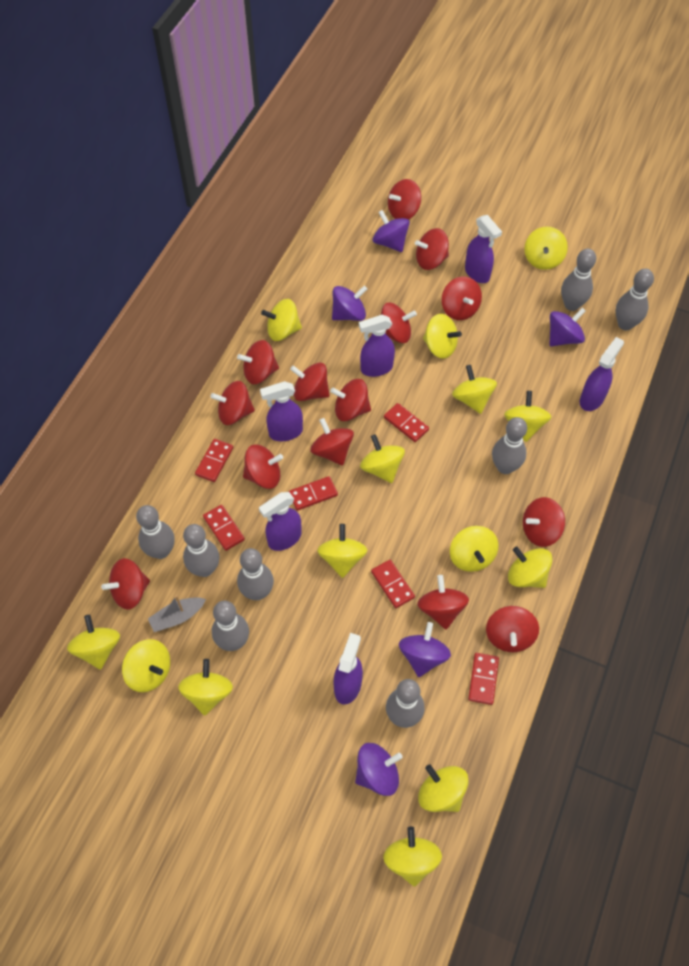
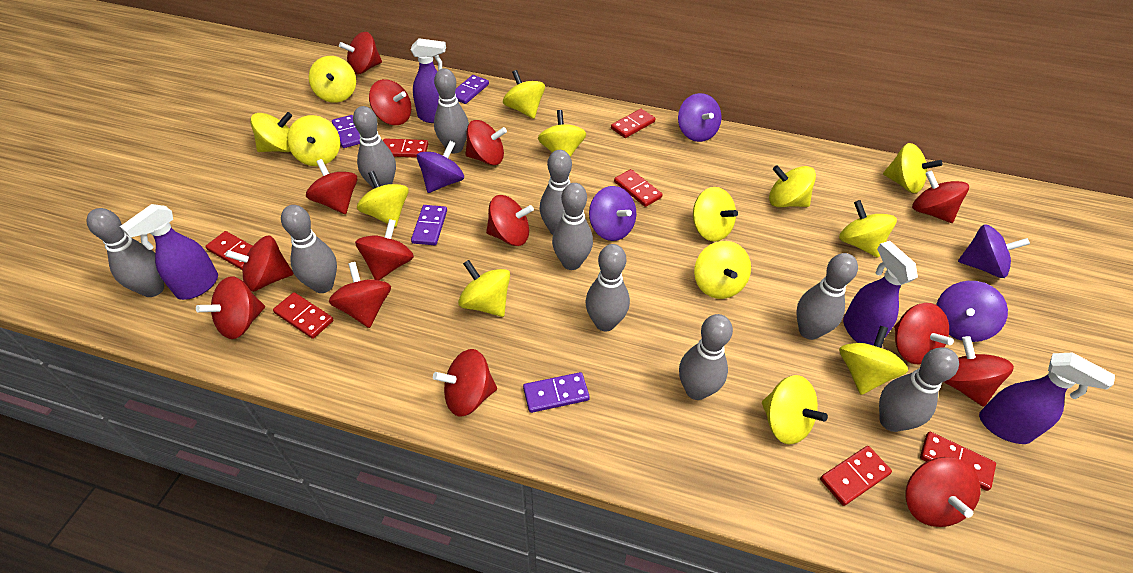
grey boat: [148,595,206,632] = 1 -> none = 0
grey bowling pin: [136,505,175,559] [183,524,219,577] [212,601,249,651] [237,548,274,600] [386,679,424,728] [492,417,527,474] [561,249,596,311] [616,269,654,330] = 8 -> [87,208,164,297] [281,205,337,293] [353,106,396,189] [434,68,469,153] [540,150,572,235] [552,183,593,270] [585,244,630,331] [679,314,733,400] [796,253,858,340] [879,347,959,432] = 10
purple domino: none = 0 -> [332,115,360,148] [411,205,447,245] [455,75,489,104] [523,372,590,413] = 4
purple spray bottle: [259,492,302,551] [260,381,303,441] [333,633,363,705] [359,315,395,377] [465,215,502,283] [580,337,624,411] = 6 -> [120,204,218,300] [411,38,446,123] [843,241,918,345] [979,352,1115,444] = 4
red domino: [195,439,233,482] [203,505,245,551] [289,476,338,511] [371,560,415,608] [384,403,429,442] [468,653,499,705] = 6 -> [205,231,252,270] [273,292,334,339] [383,138,428,158] [611,109,655,138] [614,169,663,207] [820,446,892,506] [920,432,996,491] = 7

